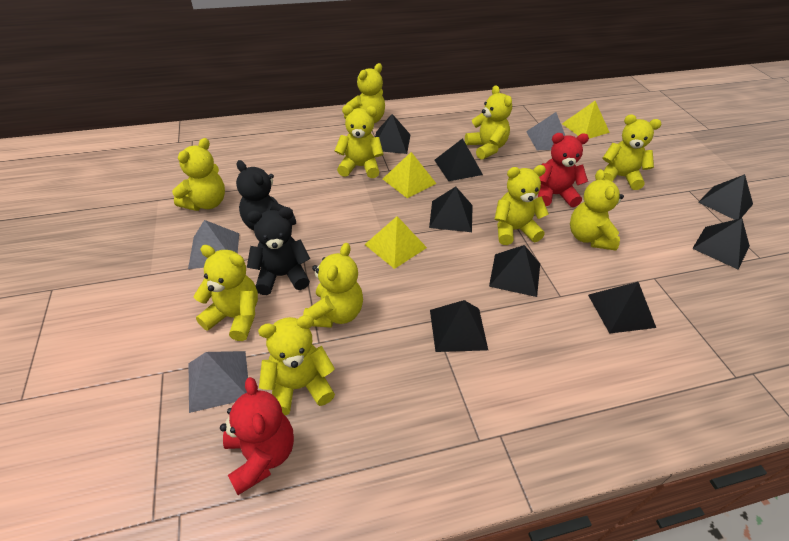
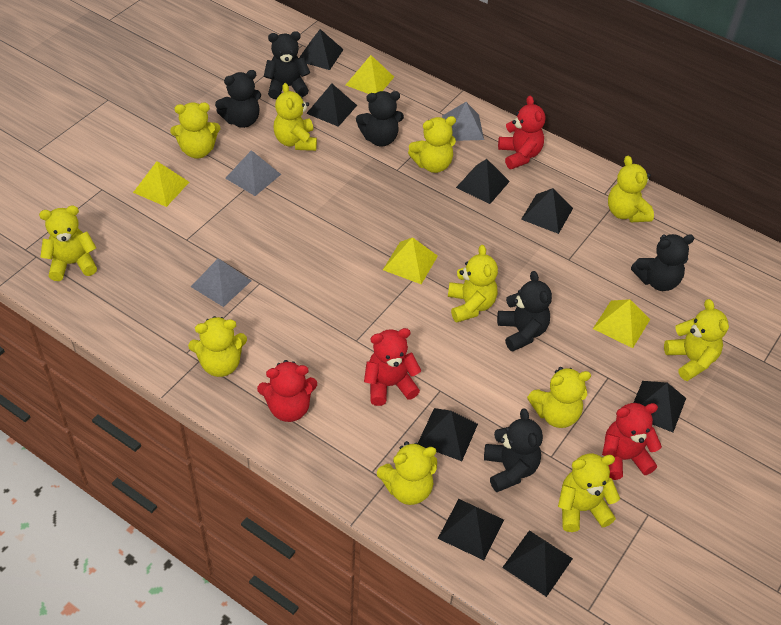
black teddy bear: [236,160,296,230] [247,207,310,295] = 2 -> [215,70,261,128] [264,31,310,99] [356,91,404,146] [484,408,543,492] [497,271,552,352] [631,234,694,291] = 6
red teddy bear: [220,377,294,495] [538,133,589,207] = 2 -> [257,360,317,422] [364,328,422,406] [498,96,545,169] [602,403,662,480] = 4
yellow pyramid: [364,216,427,269] [383,152,437,198] [562,101,610,139] = 3 -> [133,161,189,207] [346,55,394,94] [383,237,438,284] [593,299,650,348] = 4
yellow teddy bear: [172,138,225,211] [194,245,258,341] [258,315,335,415] [303,243,363,328] [335,105,383,178] [344,63,385,123] [465,85,512,160] [495,165,549,245] [570,169,624,251] [602,114,661,190] = 10 -> [39,206,97,281] [170,102,220,158] [188,316,247,377] [274,83,317,151] [377,441,437,505] [408,116,456,173] [448,245,498,322] [527,367,591,428] [558,454,620,532] [608,156,654,222] [664,299,729,381] = 11

